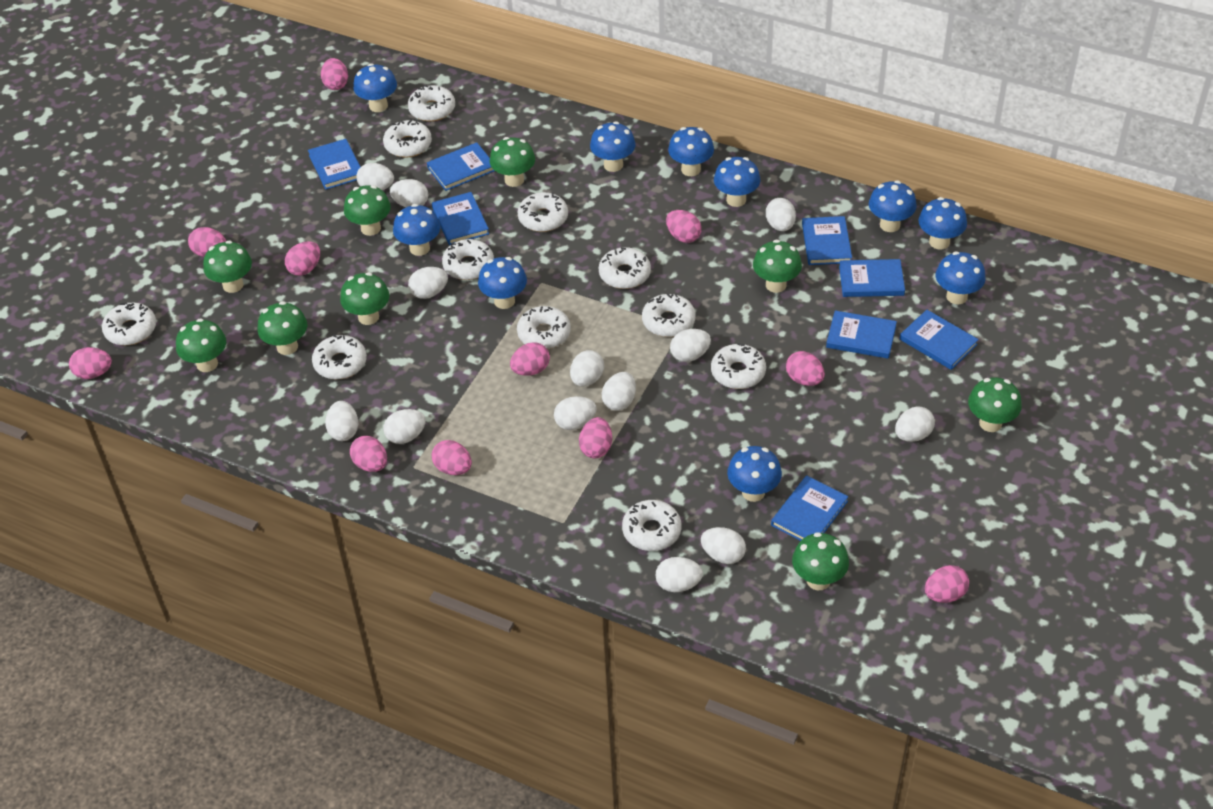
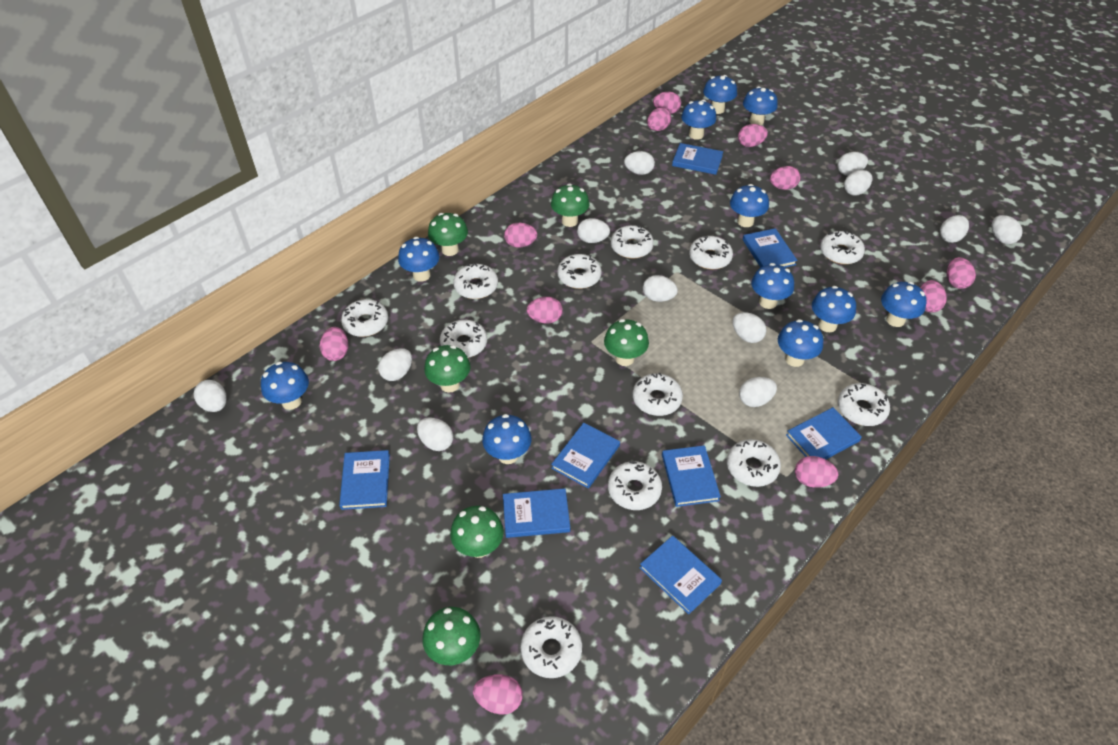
blue mushroom: [353,63,397,112] [393,204,440,256] [478,257,527,309] [590,121,636,172] [668,127,714,176] [714,157,760,207] [727,446,782,502] [869,181,917,232] [919,197,967,250] [936,251,986,305] = 10 -> [261,362,309,410] [398,237,439,282] [482,414,531,464] [681,100,716,140] [703,75,737,114] [730,184,769,227] [743,86,778,125] [751,263,794,309] [778,319,823,367] [812,286,856,332] [881,281,926,327] = 11
green mushroom: [176,318,226,372] [203,240,252,293] [257,301,307,355] [340,272,389,325] [344,185,391,236] [490,137,535,187] [753,239,802,293] [792,532,849,590] [968,377,1022,432] = 9 -> [422,607,481,665] [424,345,470,393] [428,213,468,256] [450,506,504,558] [551,184,590,227] [604,319,649,366] = 6
white donut: [102,303,156,346] [312,335,367,379] [383,120,432,157] [408,85,455,121] [442,239,494,280] [517,306,571,349] [518,192,568,232] [599,247,651,289] [622,500,681,551] [642,293,695,337] [711,342,766,389] = 11 -> [341,299,388,337] [440,320,487,358] [453,263,498,299] [520,616,582,678] [557,254,602,289] [608,461,662,510] [611,225,654,259] [633,373,683,416] [689,236,733,270] [727,439,781,487] [820,230,865,264] [838,383,890,426] = 12
white egg: [325,401,358,441] [356,163,394,190] [383,409,426,444] [390,179,428,207] [408,267,448,299] [554,396,597,430] [570,350,604,386] [602,372,636,411] [656,557,703,592] [670,329,711,362] [701,527,746,564] [766,198,796,231] [895,407,935,442] = 13 -> [194,380,227,412] [378,348,412,381] [417,418,453,451] [577,218,610,243] [624,151,655,175] [643,275,678,302] [732,312,766,343] [739,377,777,407] [837,152,868,176] [844,170,872,196] [940,215,969,243] [992,215,1023,244] = 12

